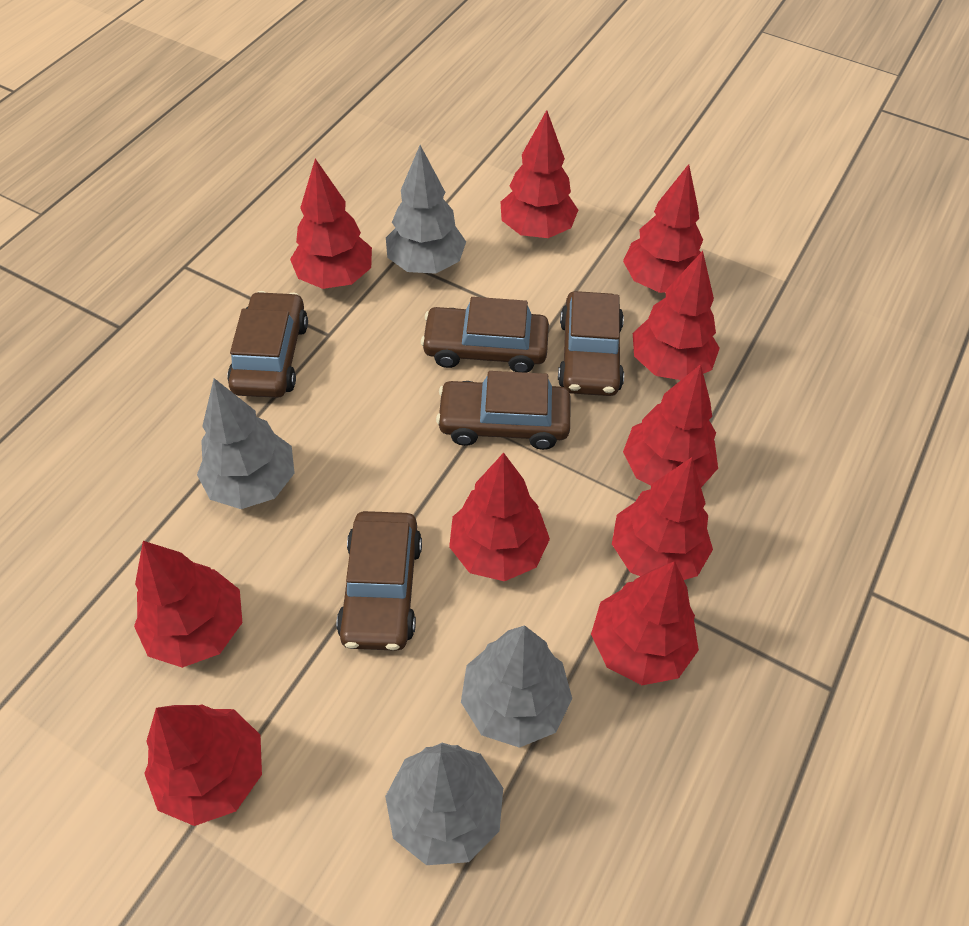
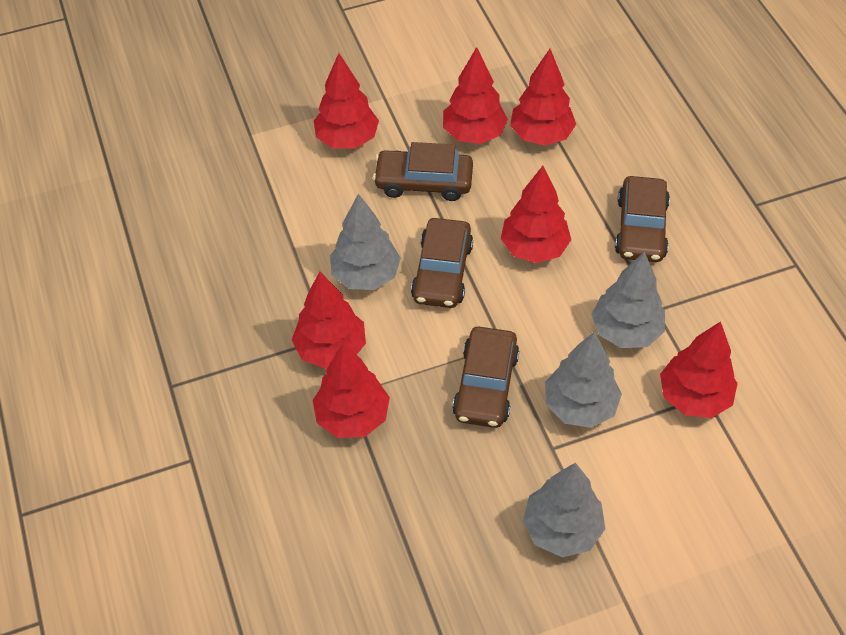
brown car: [227,291,308,398] [336,511,422,651] [421,297,549,373] [436,371,570,450] [558,291,624,396] = 5 -> [373,142,473,201] [411,218,473,308] [452,327,519,428] [615,176,670,262] = 4
red tree: [134,541,242,668] [144,704,262,826] [290,159,372,289] [449,453,550,581] [500,110,578,238] [591,561,699,685] [612,457,713,580] [623,164,703,293] [623,364,718,487] [633,251,720,380] = 10 -> [292,272,366,369] [313,343,390,438] [314,53,379,149] [443,47,508,144] [501,166,571,263] [510,49,576,146] [660,321,738,418] = 7

